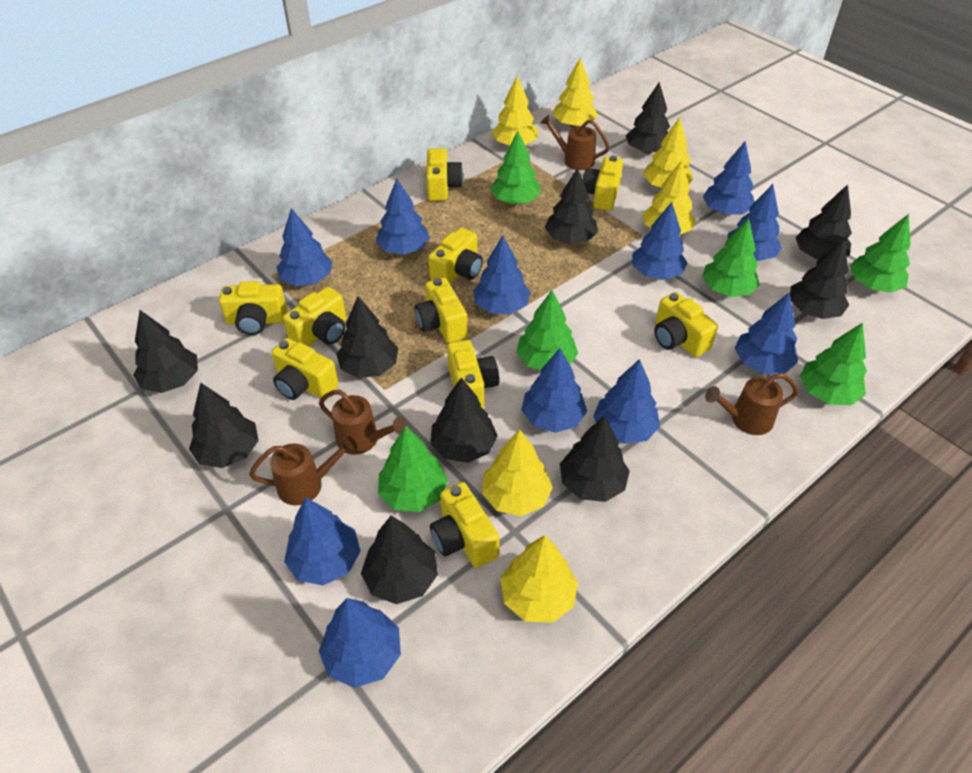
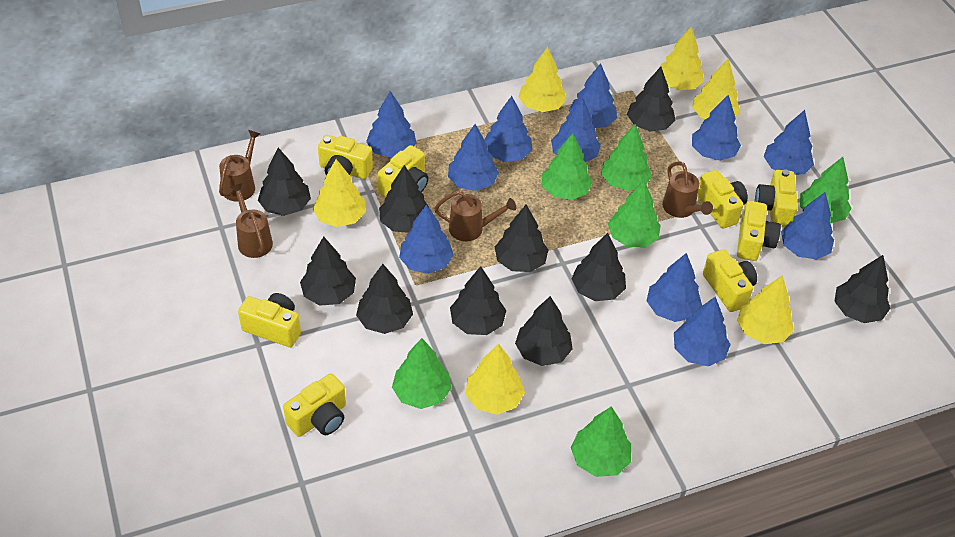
yellow camera: [219,281,287,335] [271,338,339,400] [283,287,346,346] [415,278,468,343] [426,148,463,201] [428,227,483,284] [430,482,499,568] [447,340,499,408] [582,156,623,211] [654,292,718,357] = 10 -> [238,293,301,347] [283,373,346,437] [318,135,373,179] [378,145,428,197] [697,170,748,228] [703,249,757,312] [737,201,781,261] [755,169,798,227] = 8

